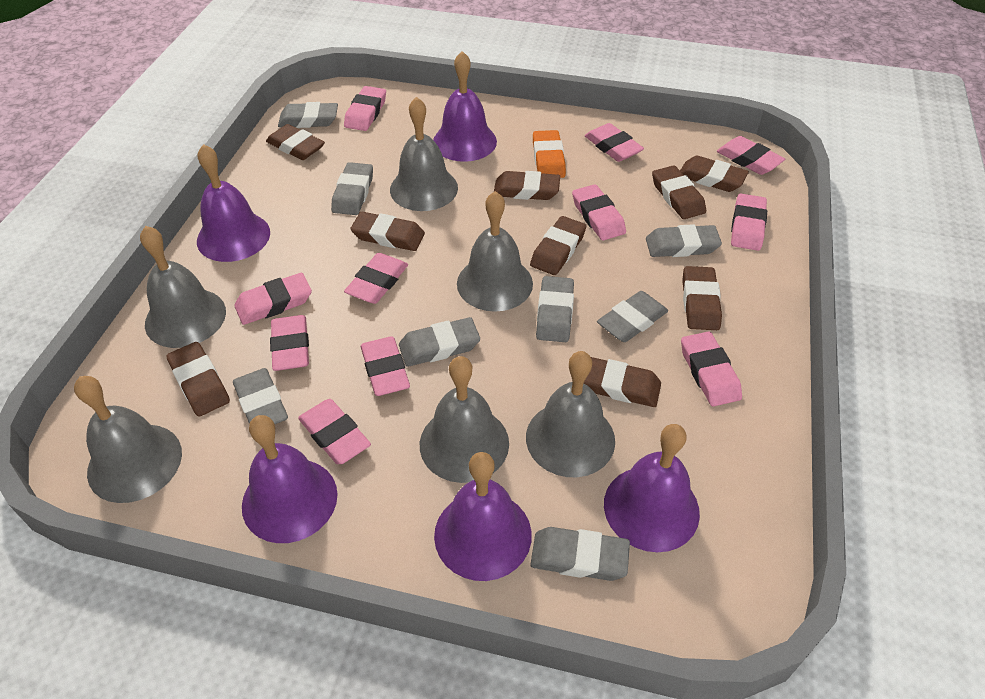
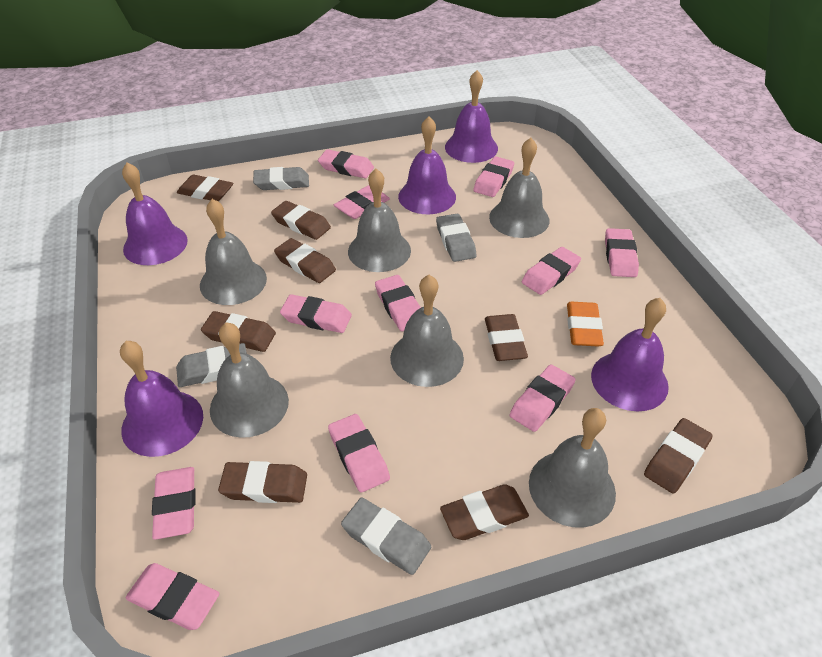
brown eraser: [166,342,230,416] [266,124,325,160] [350,212,425,251] [494,171,560,200] [530,216,586,275] [584,357,661,407] [652,165,706,219] [680,156,749,192] [682,266,722,330] = 9 -> [177,175,233,201] [201,311,276,352] [218,461,307,503] [271,201,331,240] [274,238,336,283] [440,484,529,540] [485,314,528,361] [644,418,713,494] = 8
grey eraser: [233,368,288,424] [278,102,338,128] [331,162,373,215] [399,317,480,367] [530,527,630,581] [536,276,574,342] [597,291,668,342] [646,224,722,257] = 8 -> [176,343,247,387] [253,167,309,190] [341,498,431,575] [436,214,477,262] = 4

